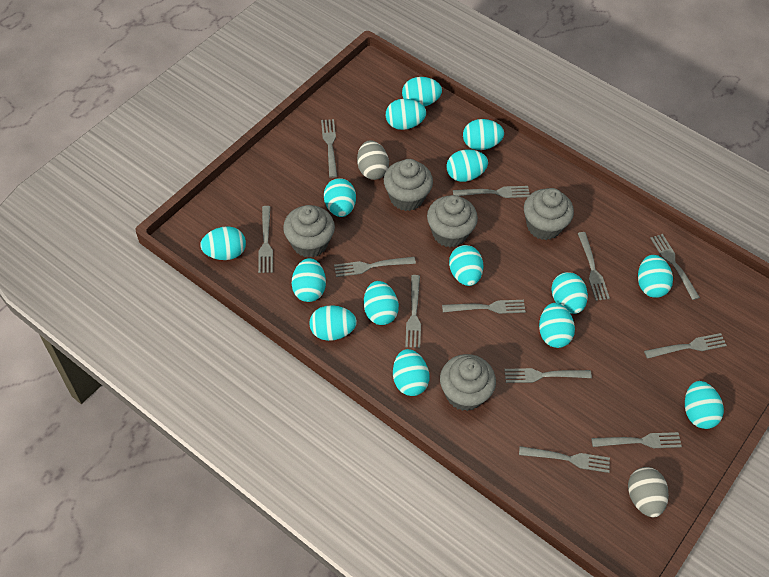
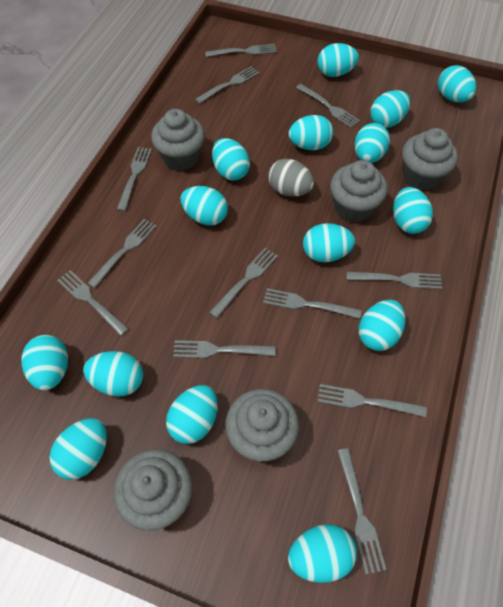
grey egg: [357,140,389,180] [628,467,669,517] = 2 -> [268,159,314,197] = 1

